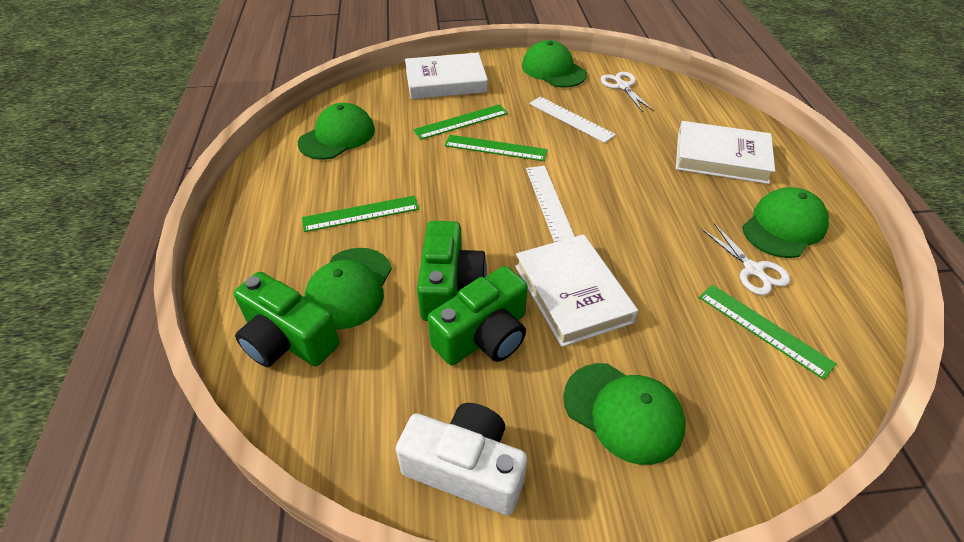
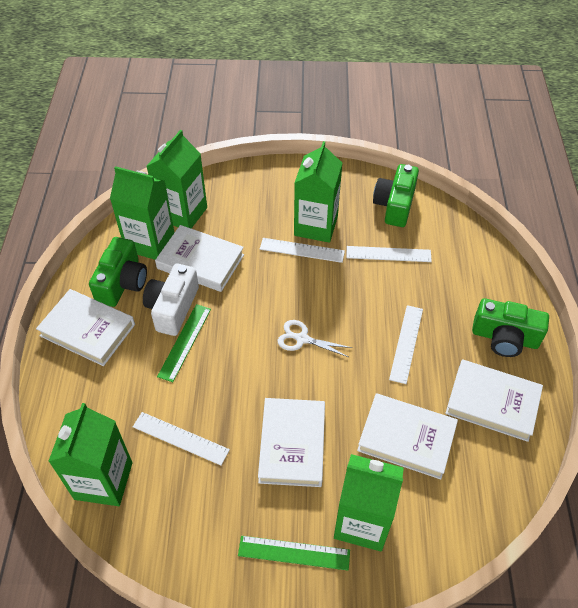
green cap: [298,103,375,159] [304,248,392,330] [522,40,587,87] [563,363,686,465] [742,187,829,258] = 5 -> none = 0
green carton: none = 0 -> [48,403,133,506] [110,166,174,260] [147,130,207,229] [294,141,342,243] [334,454,404,551] = 5
green ruler: [302,196,419,232] [413,104,508,140] [444,135,548,161] [699,285,837,380] = 4 -> [157,304,211,382] [238,536,350,571] = 2
white book: [405,52,488,99] [515,234,638,347] [676,121,775,184] = 3 -> [36,289,135,366] [155,225,244,292] [258,398,325,487] [357,393,458,480] [445,359,543,442] = 5
white ruler: [526,166,575,242] [529,96,616,143] = 2 -> [133,412,230,466] [260,238,345,263] [347,246,432,262] [389,305,423,384] = 4
white scissors: [601,72,654,112] [701,223,790,295] = 2 -> [277,320,352,357] = 1

